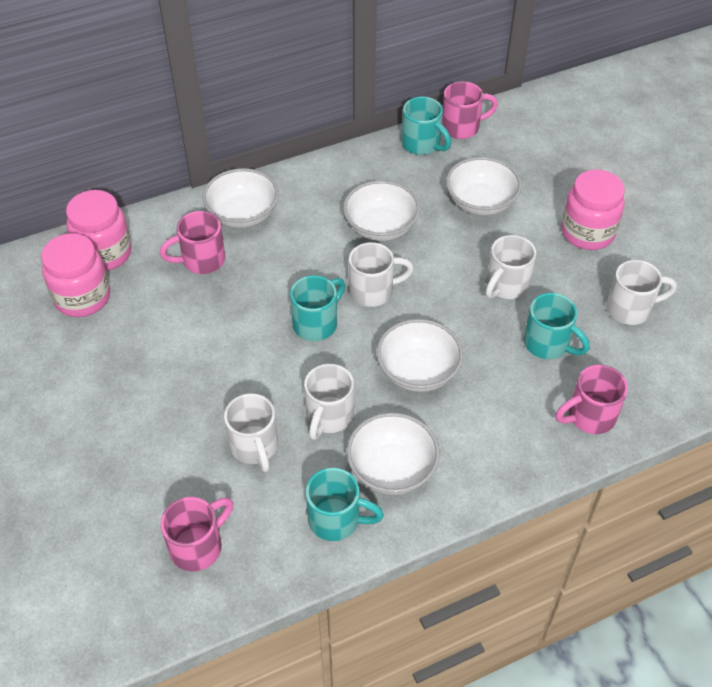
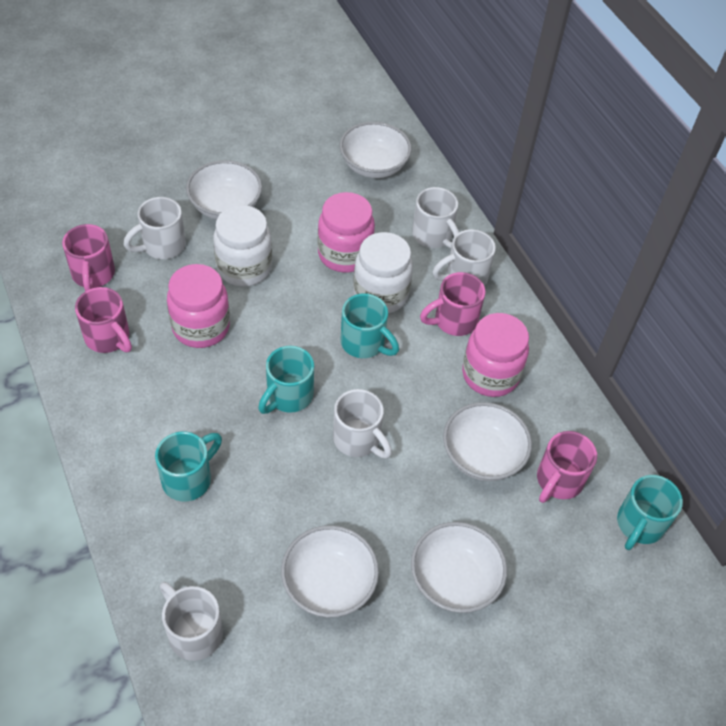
white jar: none = 0 -> [213,205,272,287] [353,232,413,313] = 2

